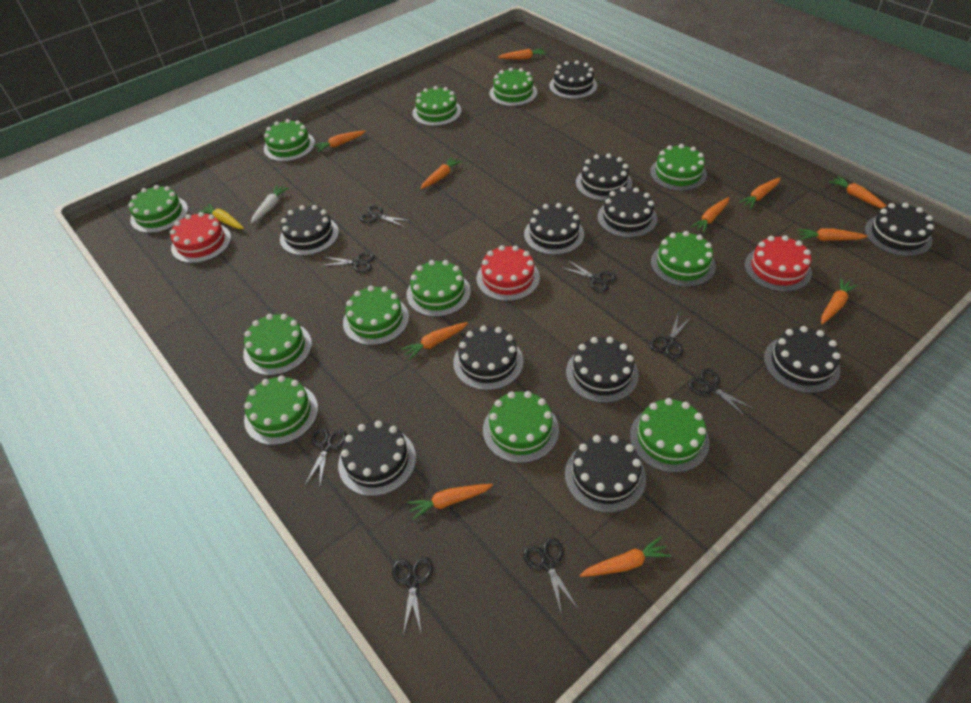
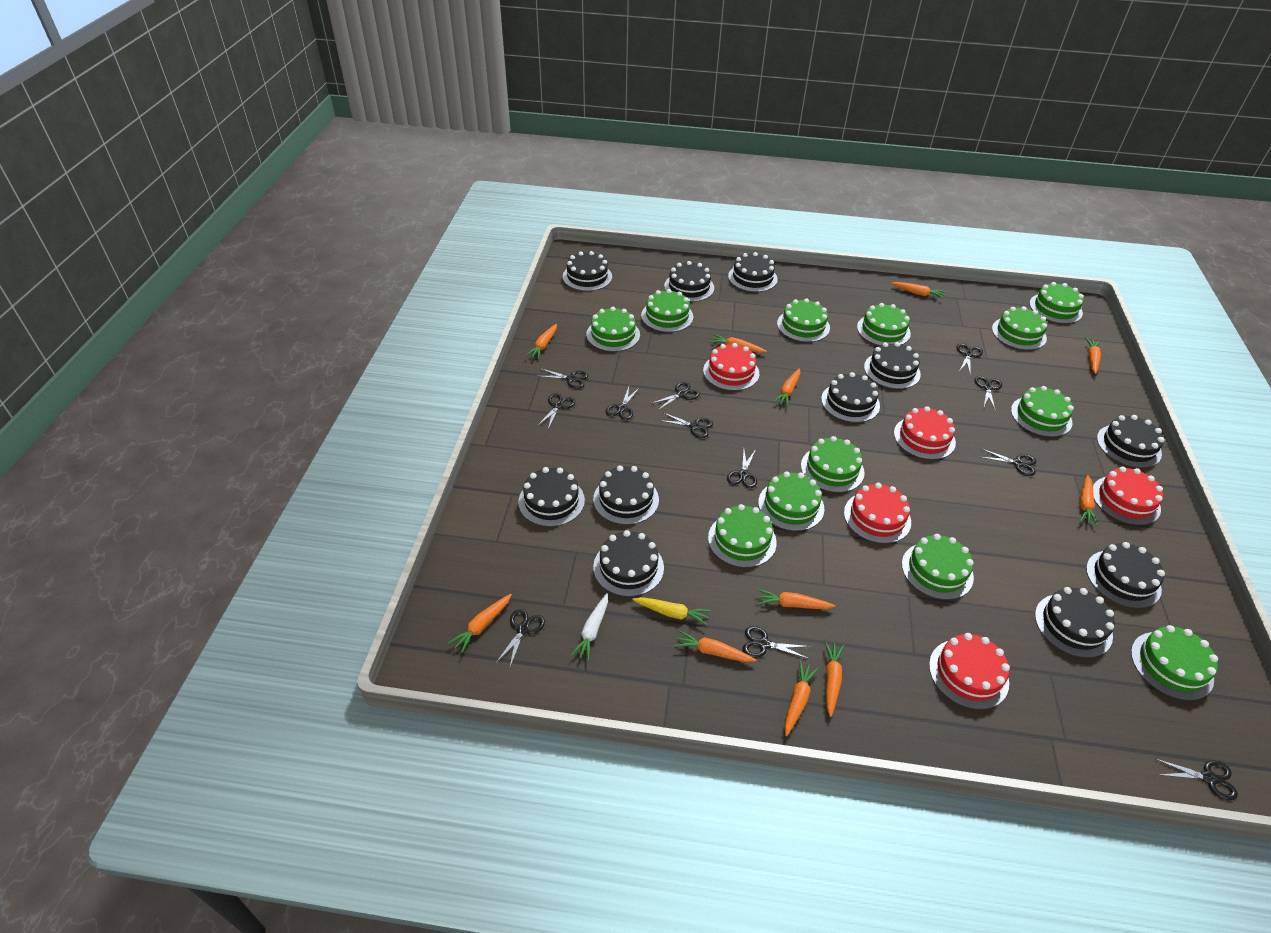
black scissors: [304,428,347,486] [320,252,375,273] [360,205,411,227] [392,557,433,635] [523,538,578,615] [561,260,617,292] [650,315,691,359] [688,369,754,417] = 8 -> [495,609,545,667] [537,393,575,429] [539,368,588,389] [605,387,640,420] [651,382,700,410] [659,413,713,438] [727,449,757,488] [743,626,810,659] [956,343,983,372] [975,376,1002,409] [981,448,1036,476] [1156,759,1238,800] = 12
red cake: [170,212,231,263] [476,245,540,301] [745,235,812,292] = 3 -> [703,343,759,391] [844,483,911,544] [894,406,956,460] [929,633,1010,710] [1093,467,1163,525] = 5

